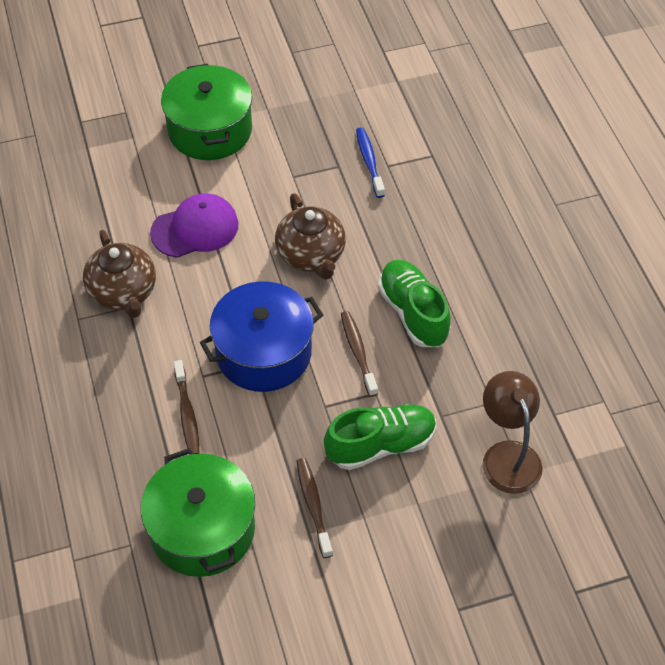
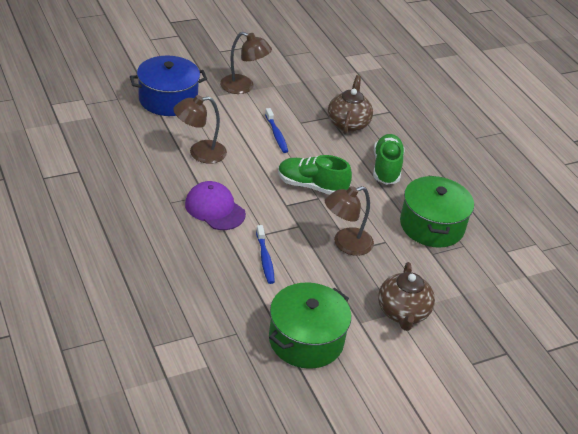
blue toothbrush: [356,127,385,198] = 1 -> [256,225,275,284] [265,108,288,153] = 2
brown lamp: [483,371,542,494] = 1 -> [173,95,227,164] [220,32,272,94] [325,186,374,256] = 3
brown toothbrush: [174,360,200,454] [297,458,333,558] [341,311,378,397] = 3 -> none = 0

